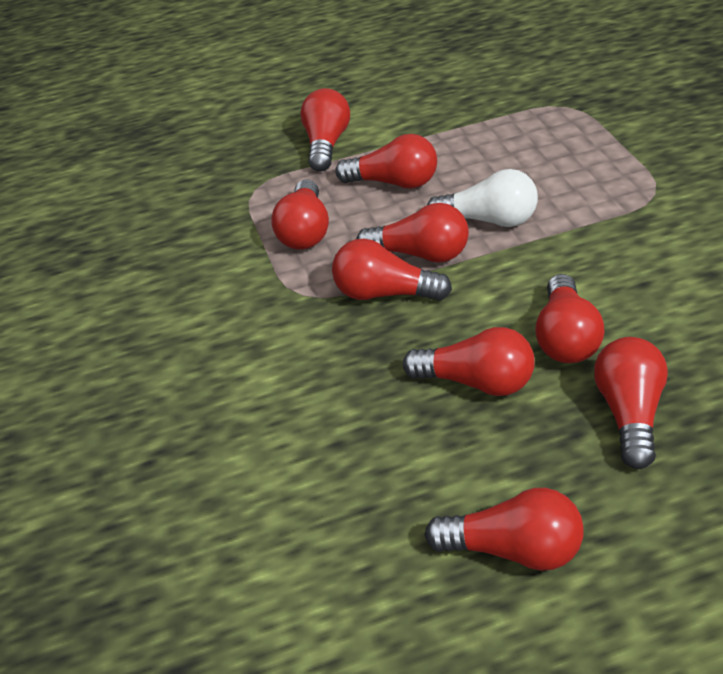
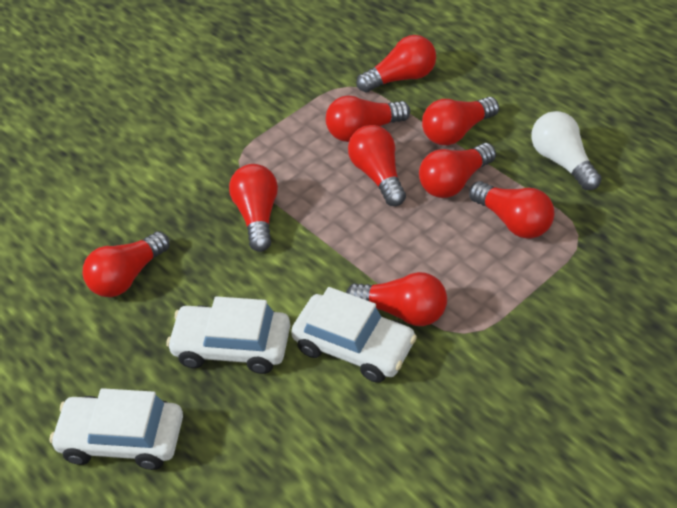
white car: none = 0 -> [50,388,183,470] [166,296,291,374] [291,287,417,383] = 3

